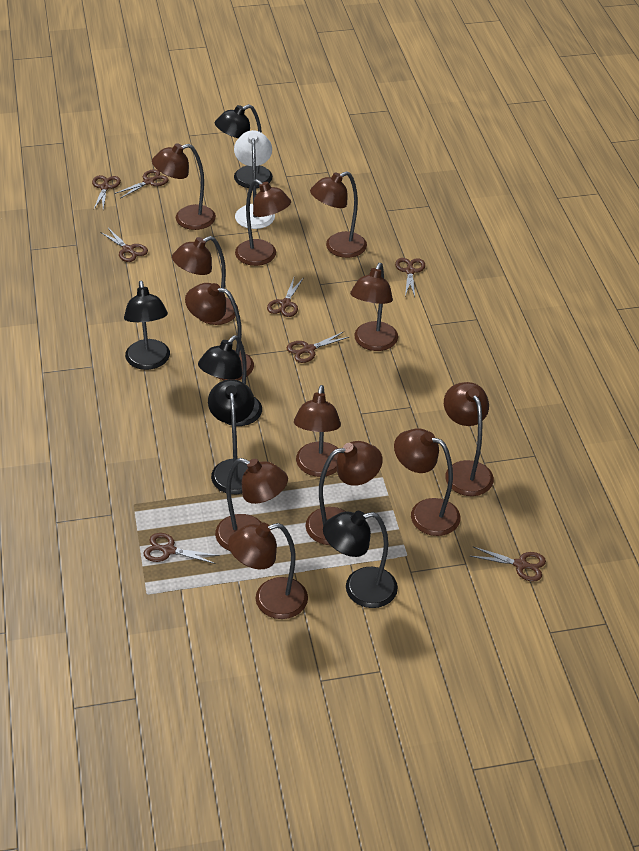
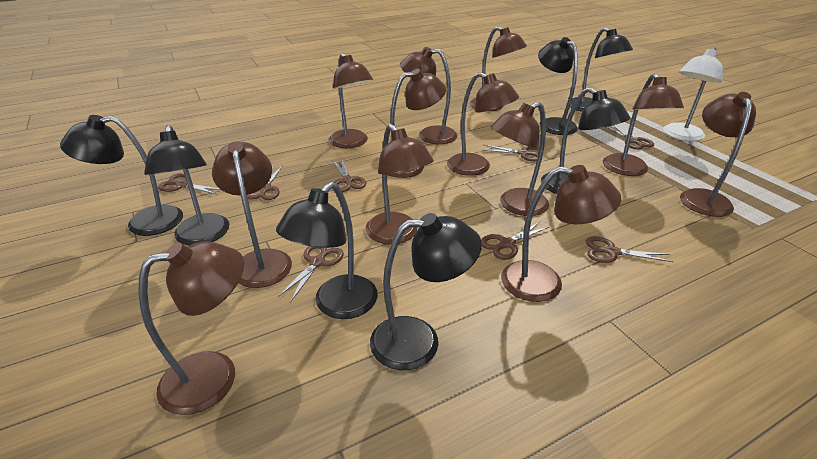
black lamp: [124,281,170,370] [198,335,262,426] [208,379,254,494] [215,104,273,188] [323,511,398,608] = 5 -> [60,115,183,236] [144,125,229,246] [276,182,378,319] [370,213,482,370] [538,37,578,135] [541,87,630,194] [570,27,633,112] = 7

